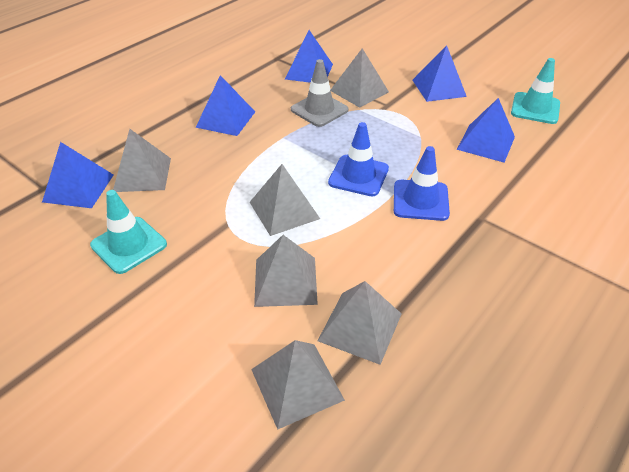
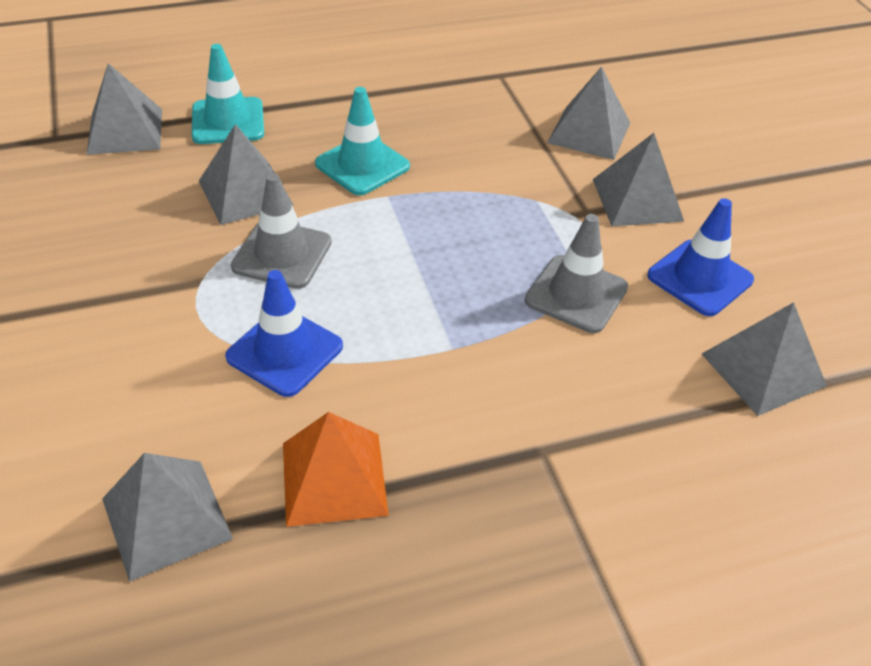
blue pyramid: [42,142,114,208] [196,75,255,136] [285,30,333,83] [413,45,467,102] [457,98,515,163] = 5 -> none = 0
grey traffic cone: [291,59,349,127] = 1 -> [231,173,332,289] [525,214,628,333] = 2
orange pyramid: none = 0 -> [283,412,389,527] = 1

